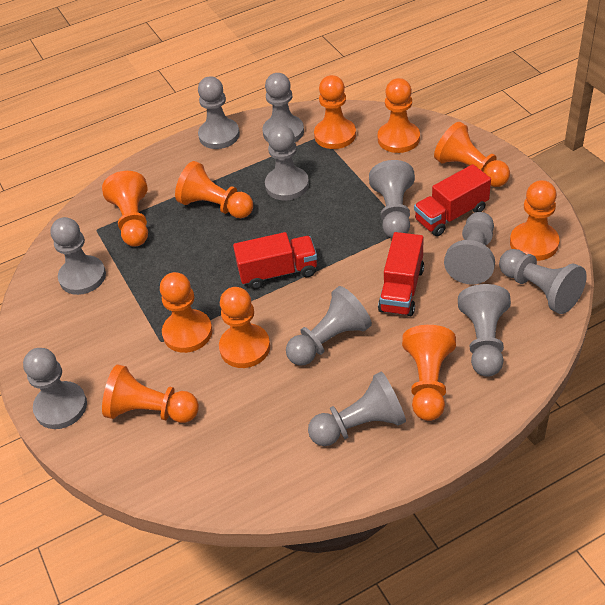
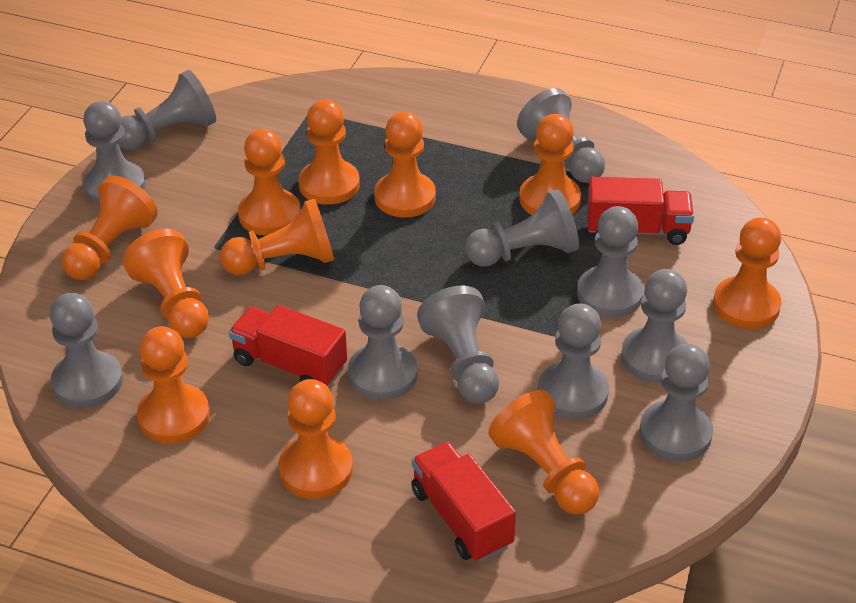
orange pawn: [102,171,148,247] [102,365,199,423] [160,272,212,353] [175,161,253,218] [219,287,270,368] [314,75,356,149] [378,78,420,153] [402,325,456,421] [434,122,510,187] [510,180,560,261] = 10 -> [62,176,158,280] [123,229,209,338] [137,326,210,444] [220,198,334,275] [238,129,301,236] [278,379,353,499] [298,99,360,205] [374,112,436,218] [488,390,599,515] [519,114,581,215] [713,217,781,329] = 11

